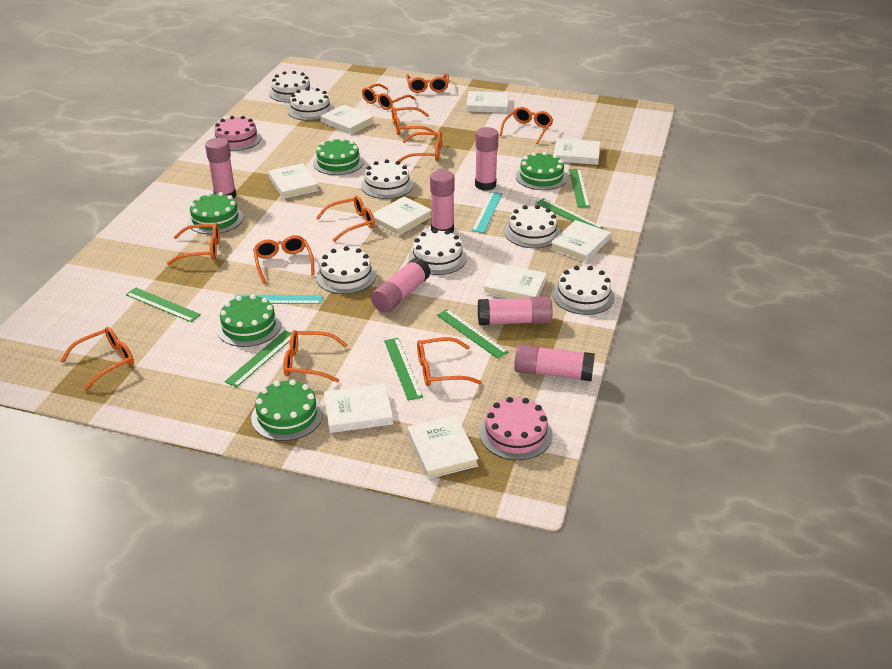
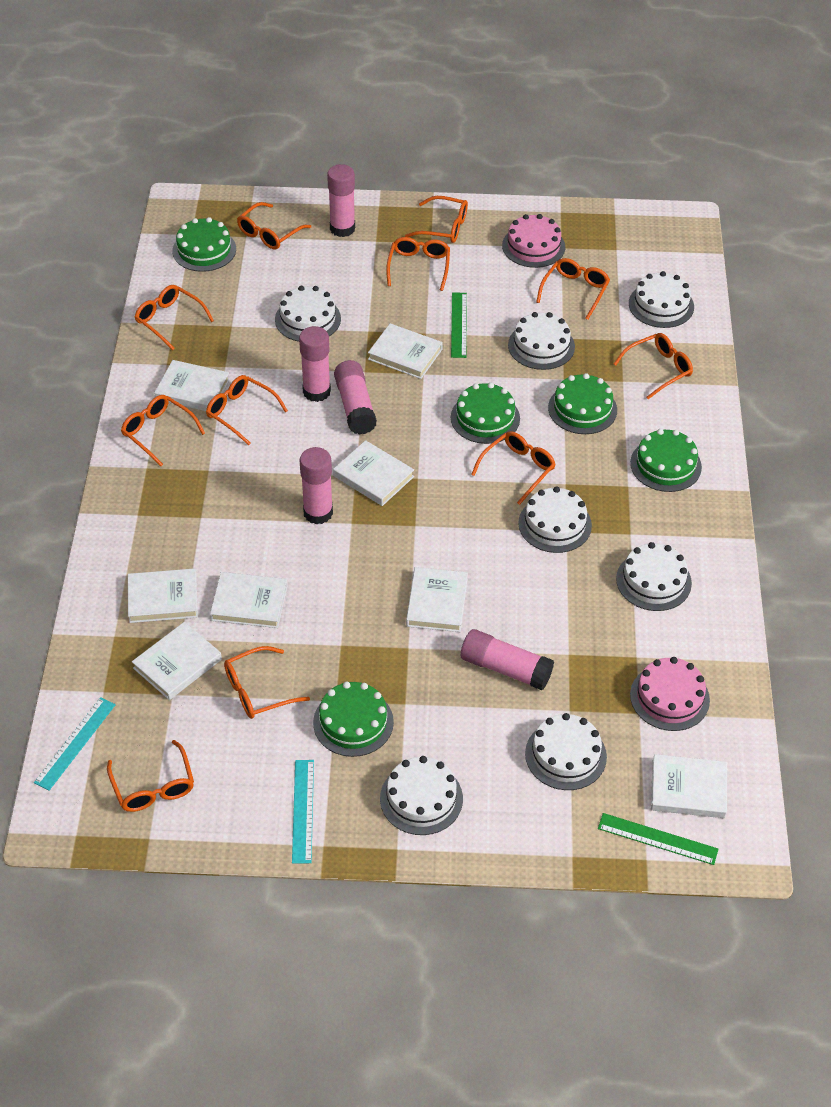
green ruler: [126,287,201,322] [225,330,291,387] [384,338,423,400] [437,309,508,359] [536,198,603,229] [569,169,590,207] = 6 -> [451,292,467,358] [598,813,718,865] = 2
pink glue stick: [205,138,236,198] [371,258,431,313] [430,170,455,233] [475,127,499,191] [478,296,553,325] [514,344,595,381] = 6 -> [299,326,331,402] [299,447,333,524] [327,164,355,237] [334,360,377,435] [461,629,554,690] = 5
white book: [268,163,319,199] [321,105,374,134] [324,384,393,433] [372,196,431,236] [408,415,479,479] [466,91,509,113] [483,263,547,299] [550,220,611,263] [554,138,600,165] = 9 -> [128,568,198,623] [132,622,222,700] [154,360,230,411] [210,572,287,628] [333,440,414,506] [368,323,443,379] [406,567,468,632] [651,754,727,818] = 8

